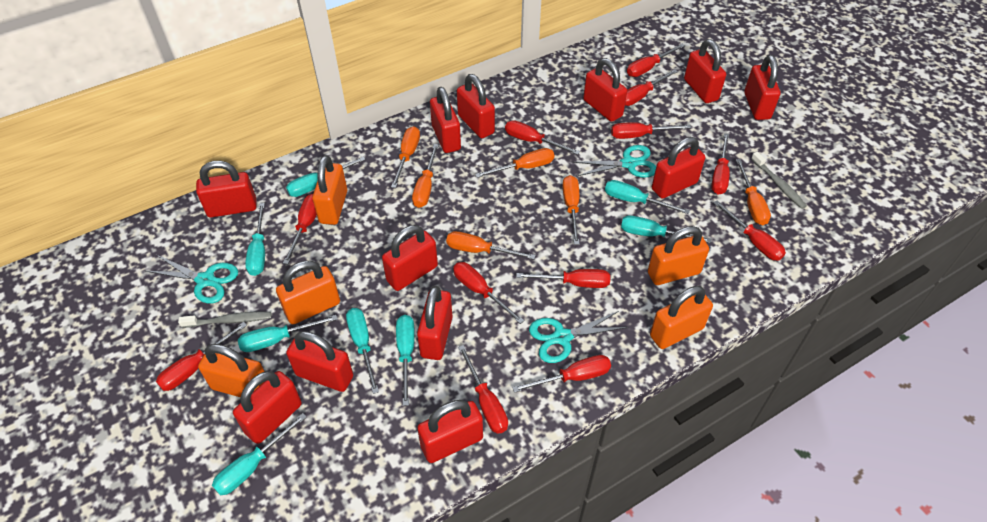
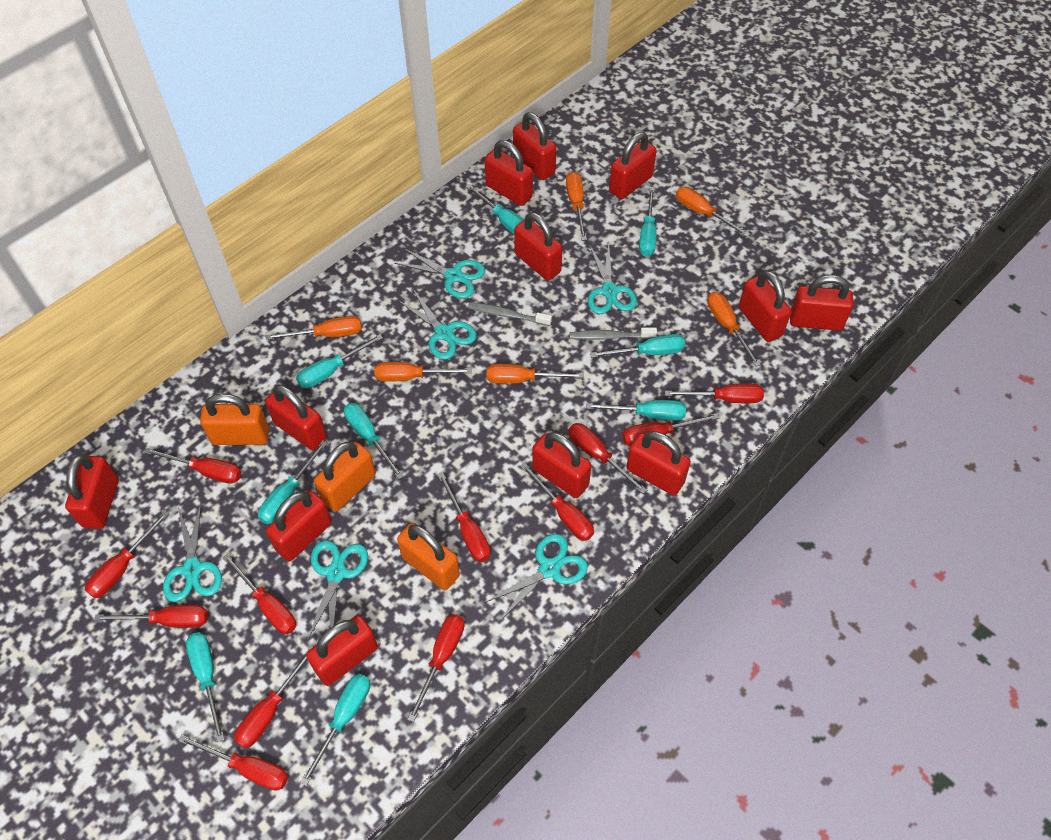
orange padlock: [198,344,265,397] [276,261,340,324] [312,155,347,225] [648,226,709,285] [650,286,713,349] = 5 -> [200,394,269,445] [314,442,376,512] [397,523,460,590] = 3
turquoise scissors: [146,255,238,303] [529,311,628,363] [573,145,656,178] = 3 -> [163,503,222,602] [307,540,368,641] [394,248,485,298] [397,289,477,360] [485,534,588,621] [588,243,637,314] = 6
turquoise screwdriver: [212,413,307,495] [238,315,338,352] [245,203,265,276] [286,157,366,197] [346,308,379,394] [396,315,415,406] [605,180,690,214] [621,215,711,243] = 8 -> [186,632,225,742] [258,441,328,524] [296,334,383,388] [300,674,370,786] [344,403,404,479] [466,184,524,234] [586,400,686,420] [590,334,685,358] [639,187,656,257] = 9

